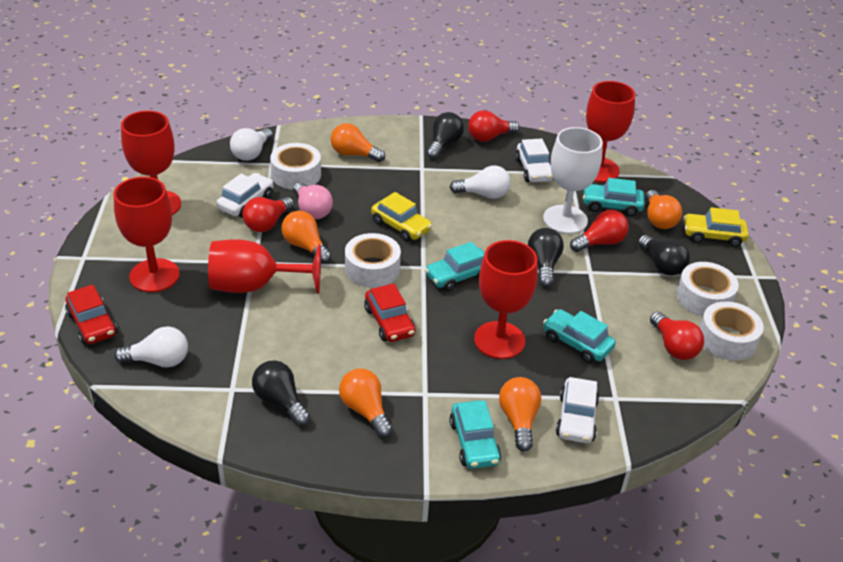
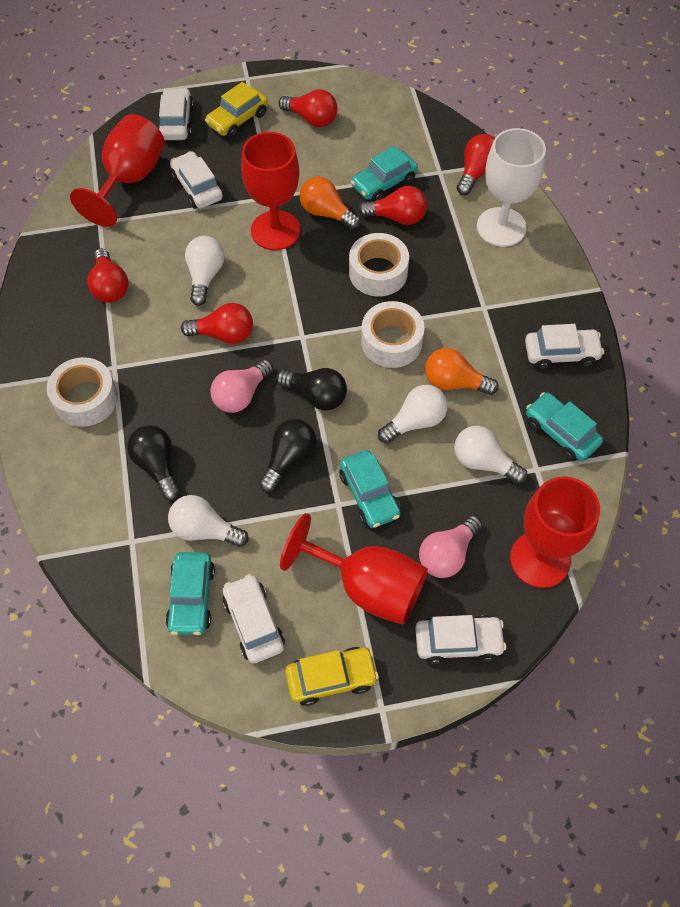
black light bulb: [252,360,310,426] [426,112,464,159] [528,228,564,287] [638,235,690,276] = 4 -> [127,425,180,500] [259,419,316,492] [276,368,347,411] = 3
orange light bulb: [282,211,331,264] [331,123,385,162] [339,369,393,438] [499,377,541,451] [645,190,682,229] = 5 -> [300,177,361,230] [425,348,499,395] = 2
pink light bulb: [293,182,333,219] = 1 -> [210,359,273,413] [419,515,482,578] = 2
red car: [65,285,118,345] [364,283,416,342] = 2 -> none = 0
red goblet: [114,177,180,292] [121,111,181,215] [208,239,321,294] [474,240,538,359] [586,81,635,182] = 5 -> [70,114,165,227] [241,132,301,250] [280,513,428,625] [510,476,600,588] = 4
red light bulb: [243,197,294,232] [468,110,519,142] [570,210,629,252] [650,312,704,360] = 4 -> [87,248,128,303] [181,303,253,344] [278,89,337,127] [358,186,427,225] [457,134,495,195] = 5
white car: [216,173,273,218] [515,138,554,182] [556,377,599,443] = 3 -> [158,88,194,140] [170,151,223,209] [222,574,285,664] [415,615,506,664] [525,324,604,369] = 5
white light bulb: [114,326,188,368] [230,128,273,161] [449,165,511,199] = 3 -> [168,495,249,547] [185,236,225,306] [378,385,448,444] [454,426,528,484] = 4
white tape: [270,143,321,190] [345,233,401,288] [676,262,739,316] [699,301,764,361] = 4 -> [47,357,118,427] [349,233,409,296] [361,301,425,368] = 3

